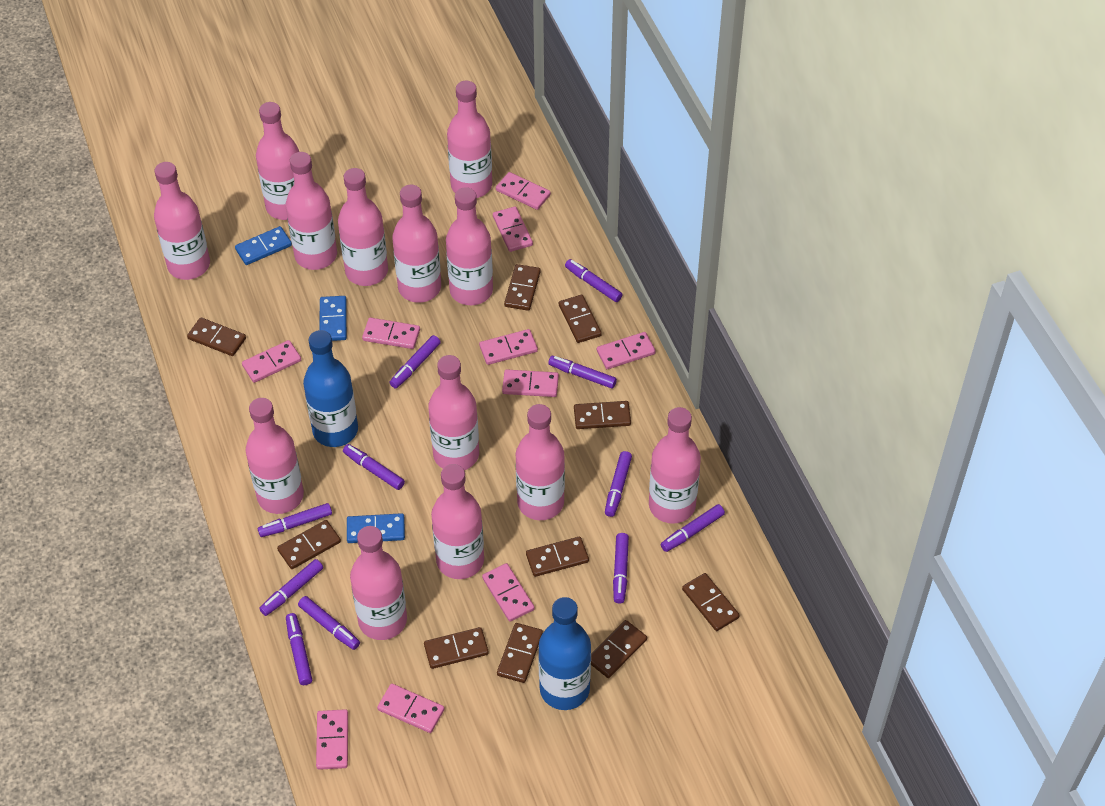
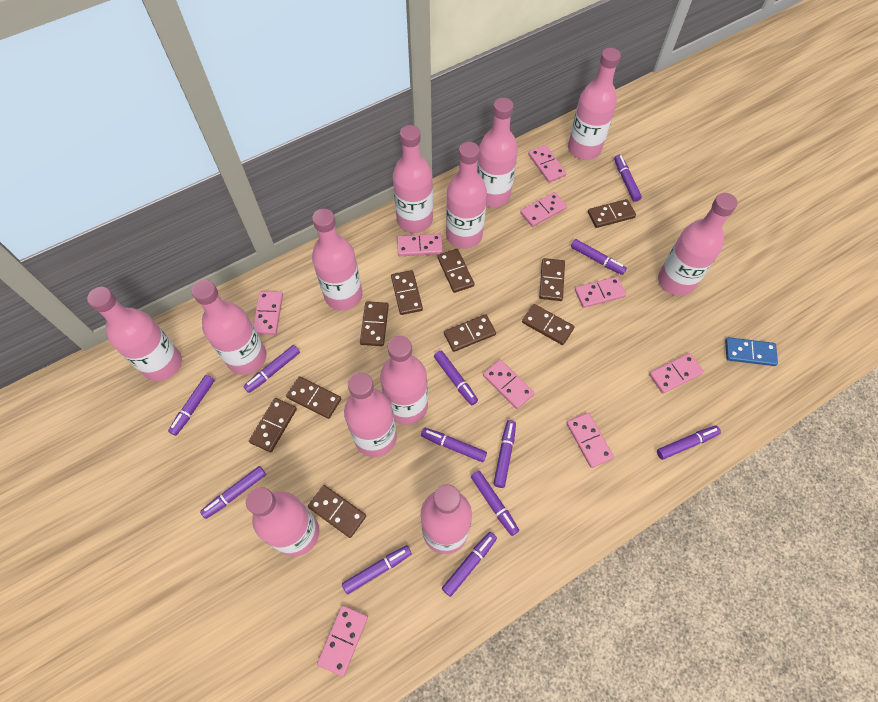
blue bottle: [303,330,358,447] [538,597,591,710] = 2 -> none = 0
blue domino: [235,226,292,265] [320,296,347,341] [347,513,405,543] = 3 -> [725,337,778,366] = 1
pink bottle: [154,162,210,280] [246,398,304,514] [256,102,299,220] [286,152,337,270] [338,168,388,286] [350,526,407,640] [392,185,441,303] [428,355,479,470] [431,464,484,579] [446,187,493,305] [447,81,492,198] [516,404,565,520] [649,407,701,524] = 13 -> [87,287,182,381] [192,280,267,375] [246,487,319,557] [312,209,363,310] [344,372,397,457] [380,336,428,425] [393,125,433,233] [421,484,472,554] [446,142,487,249] [477,98,518,207] [568,48,621,160] [658,193,737,296] = 12
pink domino: [242,340,301,383] [316,709,348,770] [362,318,420,349] [377,684,444,733] [479,329,538,365] [482,563,535,622] [493,206,533,252] [496,172,551,210] [502,369,559,397] [597,332,656,369] = 10 -> [253,291,283,335] [317,605,368,677] [397,234,443,256] [483,360,534,409] [520,192,567,227] [528,145,567,183] [567,412,614,468] [575,276,626,308] [649,353,704,394] = 9
purple marker: [258,503,332,537] [259,559,323,616] [286,613,312,685] [298,596,360,650] [343,444,405,490] [390,335,441,388] [548,356,617,389] [565,259,623,302] [605,451,632,517] [613,533,629,604] [661,504,725,552] = 11 -> [168,375,215,436] [200,466,266,519] [243,345,300,393] [342,545,412,594] [421,428,487,462] [434,351,478,405] [442,532,497,597] [471,471,519,536] [493,420,516,488] [571,239,627,275] [614,155,642,202] [657,426,721,460] = 12

